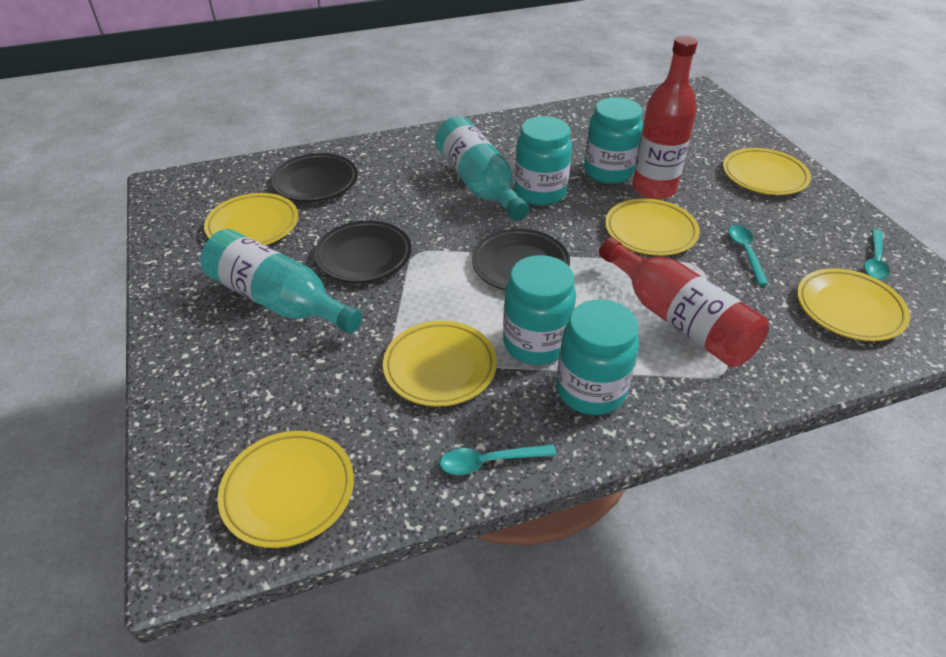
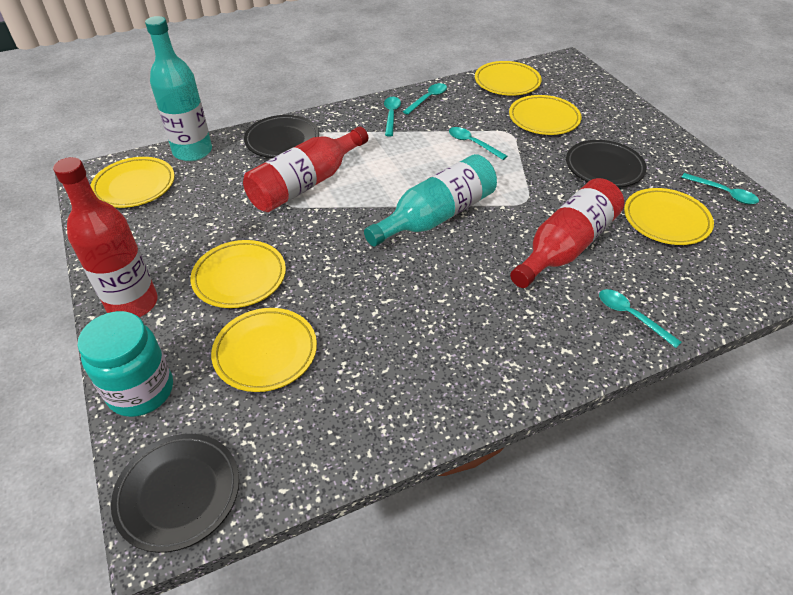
red bottle: [599,238,769,367] [632,36,698,200] = 2 -> [53,157,158,317] [243,126,368,212] [510,178,624,288] = 3
turquoise jar: [503,255,576,365] [515,116,572,205] [557,299,639,415] [584,97,643,184] = 4 -> [78,311,173,417] = 1
turquoise spoon: [440,444,557,475] [729,225,769,286] [864,229,890,280] = 3 -> [384,97,401,136] [403,83,447,115] [449,127,507,160] [599,289,682,348] [681,173,759,204] = 5

